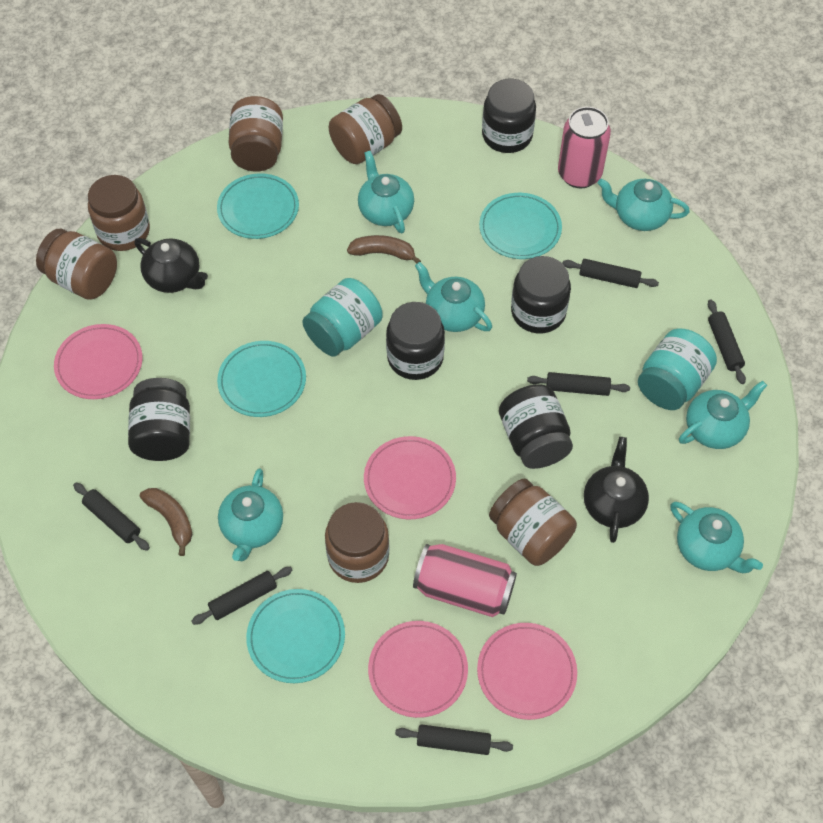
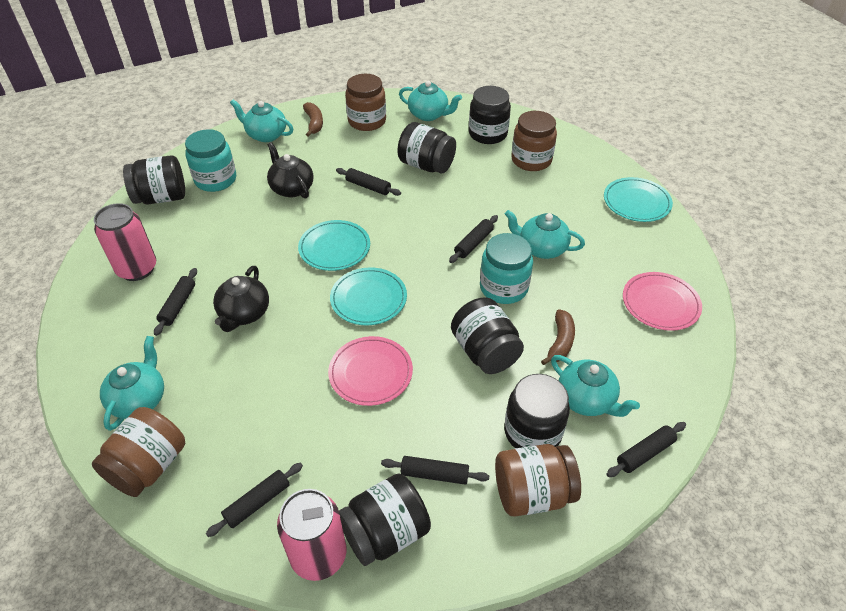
black jar: [128,378,190,461] [386,302,445,380] [482,79,536,153] [499,384,573,469] [511,256,571,333] = 5 -> [123,155,185,204] [339,473,431,566] [397,122,456,173] [451,298,524,374] [469,86,511,144] [504,374,570,448] = 6
brown jar: [36,229,117,300] [88,175,150,251] [228,96,283,172] [325,502,390,583] [329,94,402,164] [489,478,577,566] = 6 -> [92,407,185,497] [345,74,386,131] [495,444,581,517] [512,111,557,171] = 4
pink plate: [54,324,142,399] [364,436,456,519] [368,621,468,718] [477,623,577,720] = 4 -> [328,336,413,406] [623,272,702,331] = 2
turquoise plate: [217,173,299,239] [217,341,306,417] [246,589,345,683] [479,193,562,259] = 4 -> [298,220,370,271] [330,267,407,325] [604,177,673,222] = 3
turquoise teapot: [218,469,283,561] [358,151,414,233] [415,262,492,332] [598,179,690,231] [670,502,763,573] [679,381,767,449] = 6 -> [100,336,164,431] [230,100,293,142] [399,81,462,121] [505,210,585,259] [551,355,640,417] = 5

